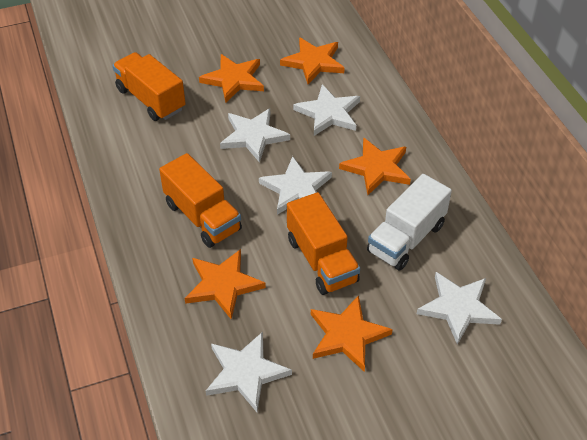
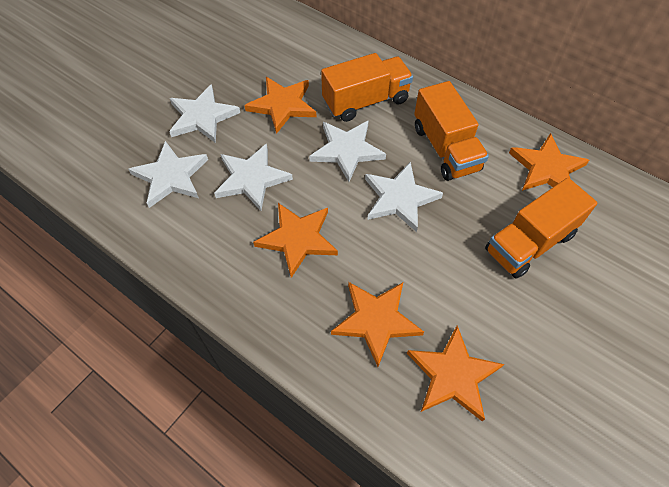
white truck: [367,174,452,270] = 1 -> none = 0

